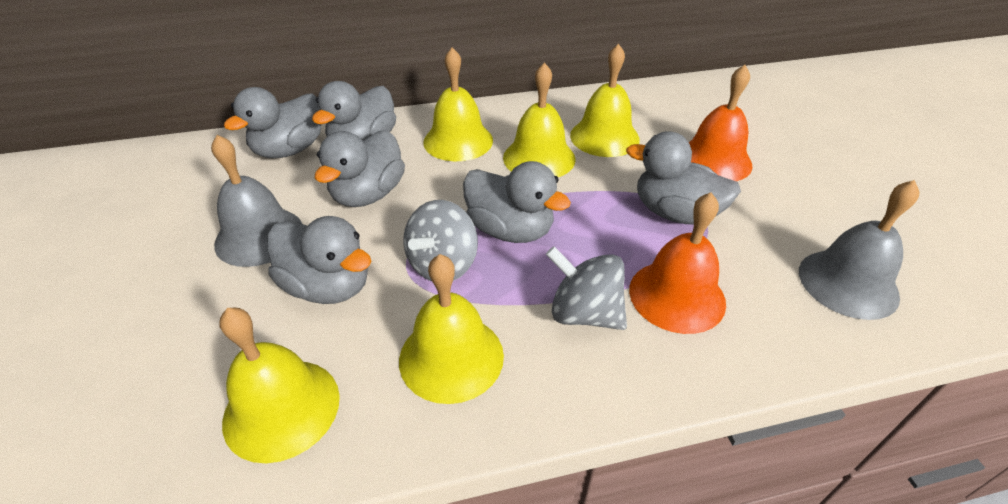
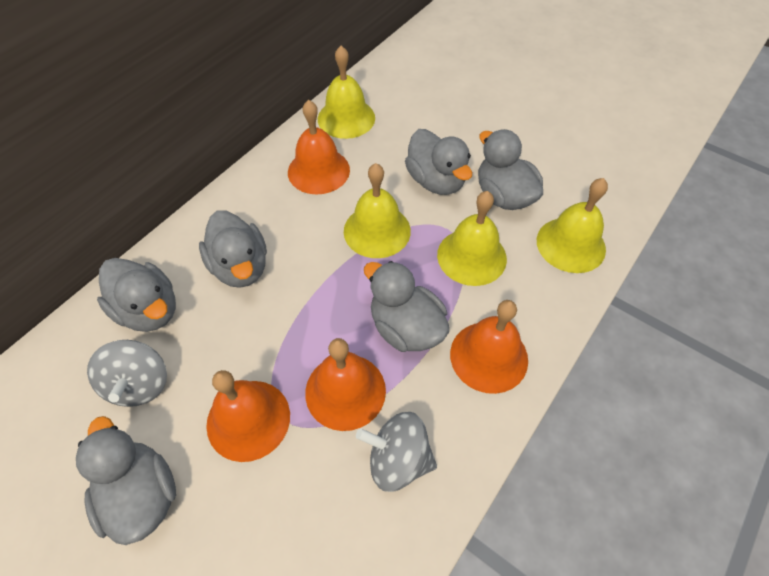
grey bell: [211,135,302,267] [799,180,920,320] = 2 -> none = 0
orange bell: [629,192,726,334] [689,65,752,181] = 2 -> [206,370,290,462] [288,100,350,195] [305,338,386,431] [450,300,528,394] = 4
yellow bell: [220,308,340,463] [399,254,504,404] [423,48,493,161] [503,63,576,177] [570,44,640,157] = 5 -> [318,46,375,139] [344,163,411,258] [437,191,507,286] [537,178,608,273] = 4

